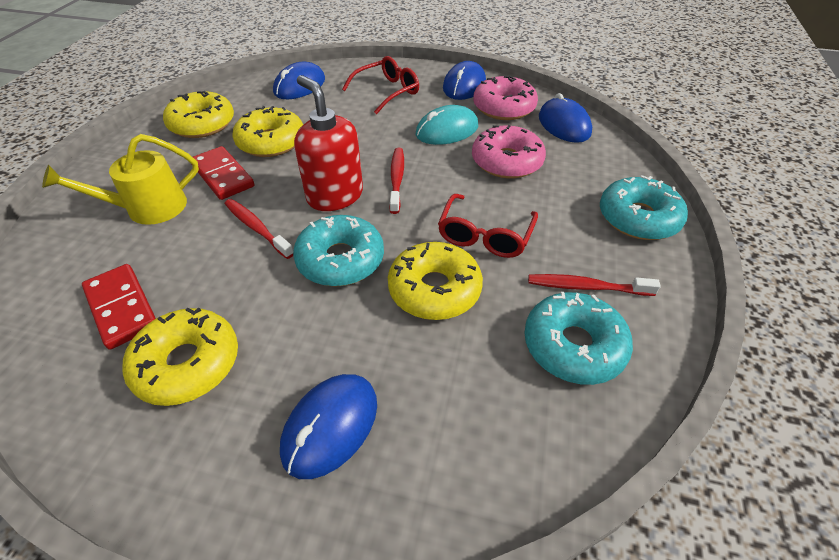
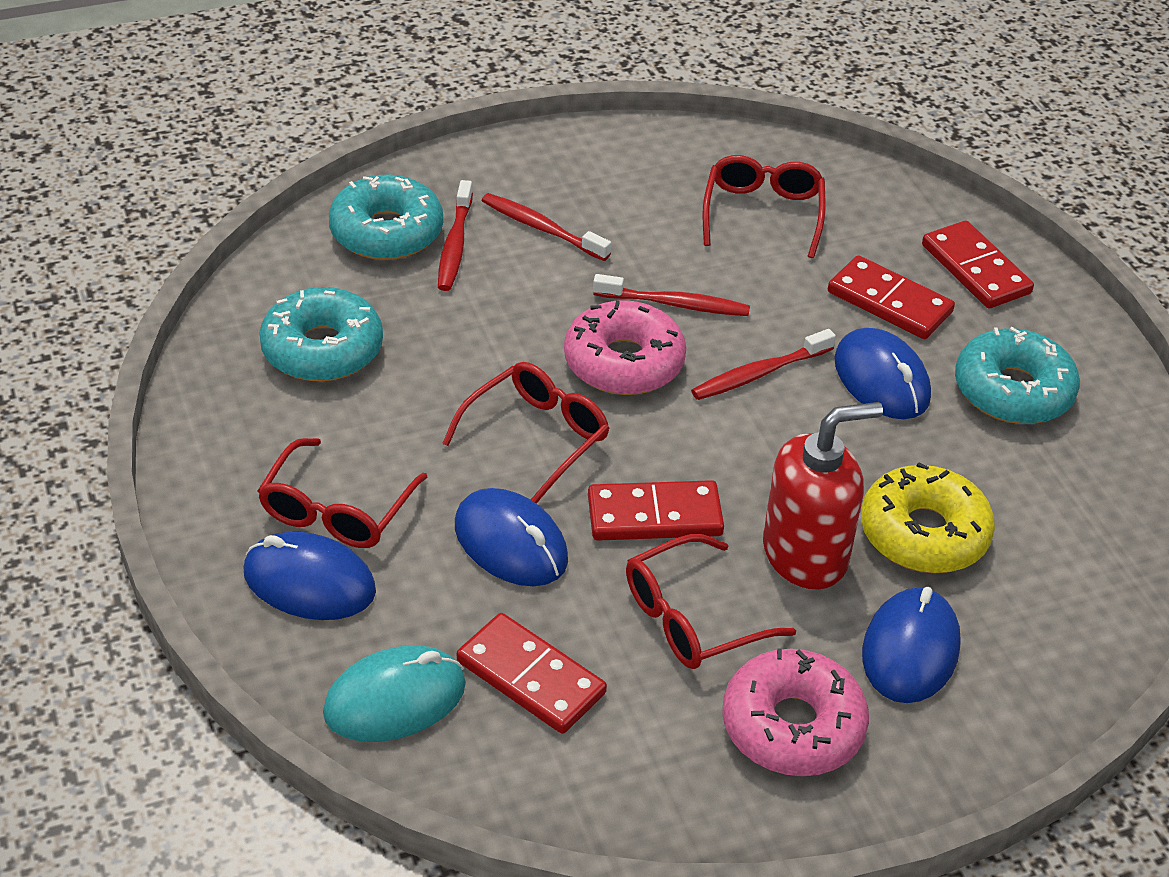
red domino: [82,264,156,350] [193,146,255,200] = 2 -> [457,613,607,734] [588,480,724,541] [828,255,955,339] [922,221,1034,309] = 4
red glasses: [342,56,419,114] [438,194,538,258] = 2 -> [258,438,427,548] [442,362,609,503] [626,534,796,669] [702,155,825,258] = 4
red toothbrush: [225,199,293,259] [389,148,404,214] [528,274,661,296] = 3 -> [438,180,473,291] [482,193,611,261] [593,274,750,316] [691,329,836,400] = 4
yellow donut: [123,308,238,406] [163,91,234,138] [233,106,303,157] [388,242,483,320] = 4 -> [861,462,995,573] = 1
yellow watering can: [42,134,199,225] = 1 -> none = 0

